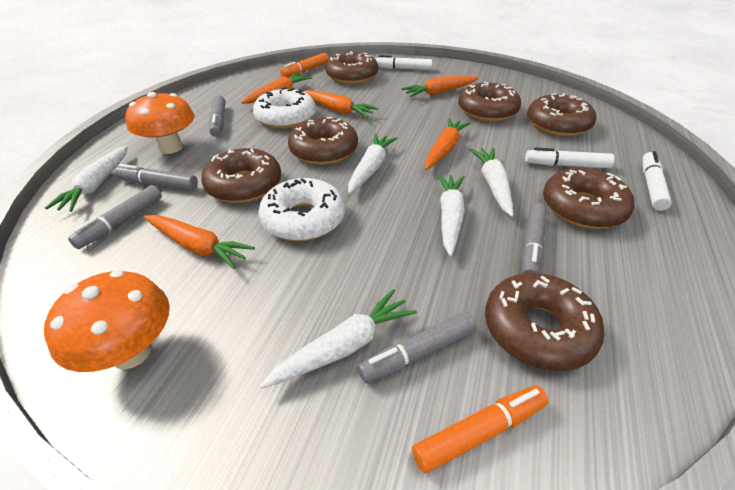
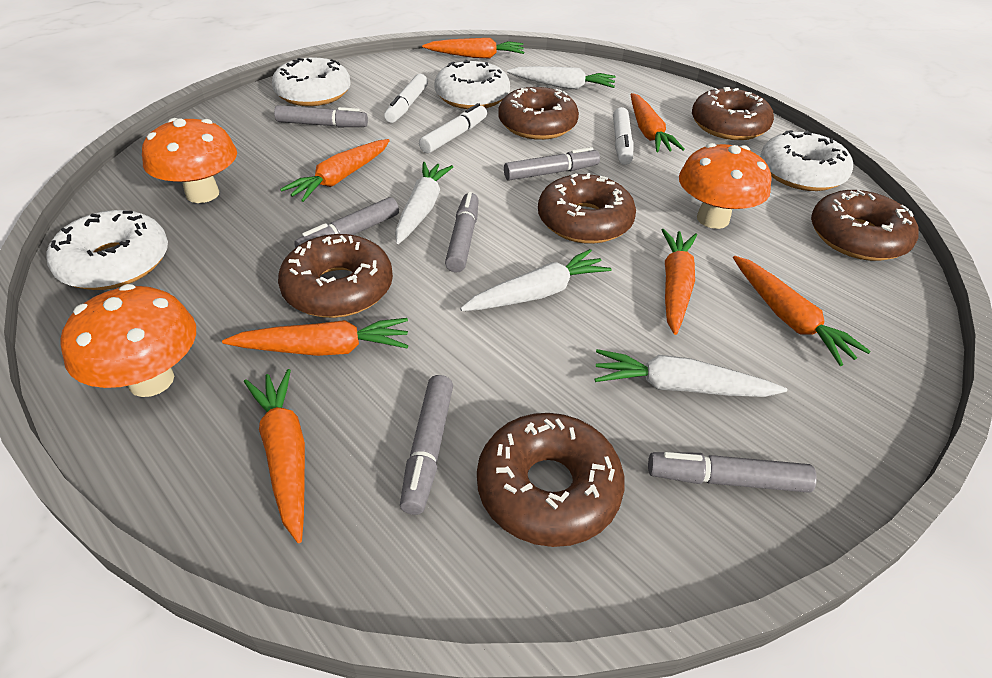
brown donut: [201,148,281,203] [288,117,358,165] [326,51,378,84] [458,82,521,121] [485,273,605,371] [527,93,596,136] [543,168,635,229] = 7 -> [278,234,393,318] [477,413,625,547] [498,87,579,140] [538,173,636,244] [692,87,774,140] [811,190,919,261] = 6
grey marker: [68,185,162,249] [114,164,198,190] [209,95,225,137] [358,312,477,383] [522,203,547,274] = 5 -> [274,105,368,127] [294,197,399,248] [400,375,453,515] [445,192,479,273] [504,147,600,181] [648,452,817,493] = 6
orange carrot: [144,215,255,269] [241,73,312,104] [303,90,378,118] [401,76,479,97] [425,118,471,170] = 5 -> [222,318,408,356] [244,369,305,543] [280,139,390,202] [422,38,524,58] [631,93,685,152] [662,229,697,335] [733,256,871,366] = 7
orange marker: [280,53,329,77] [412,385,548,473] = 2 -> none = 0
orange mushroom: [44,270,170,372] [126,92,194,154] = 2 -> [60,284,196,397] [142,118,237,203] [679,143,772,229] = 3
white carrot: [45,145,128,212] [260,289,417,389] [348,134,397,194] [437,174,465,256] [469,148,514,217] = 5 -> [395,162,453,244] [460,249,612,311] [507,66,616,90] [595,349,787,397] = 4
white donut: [253,88,316,129] [258,178,345,241] = 2 -> [47,210,168,290] [272,57,351,106] [434,59,510,109] [760,130,853,191] = 4

